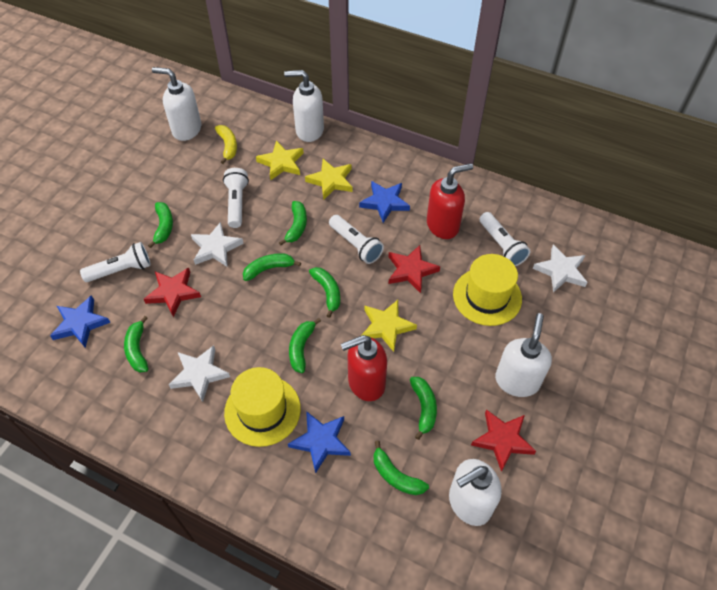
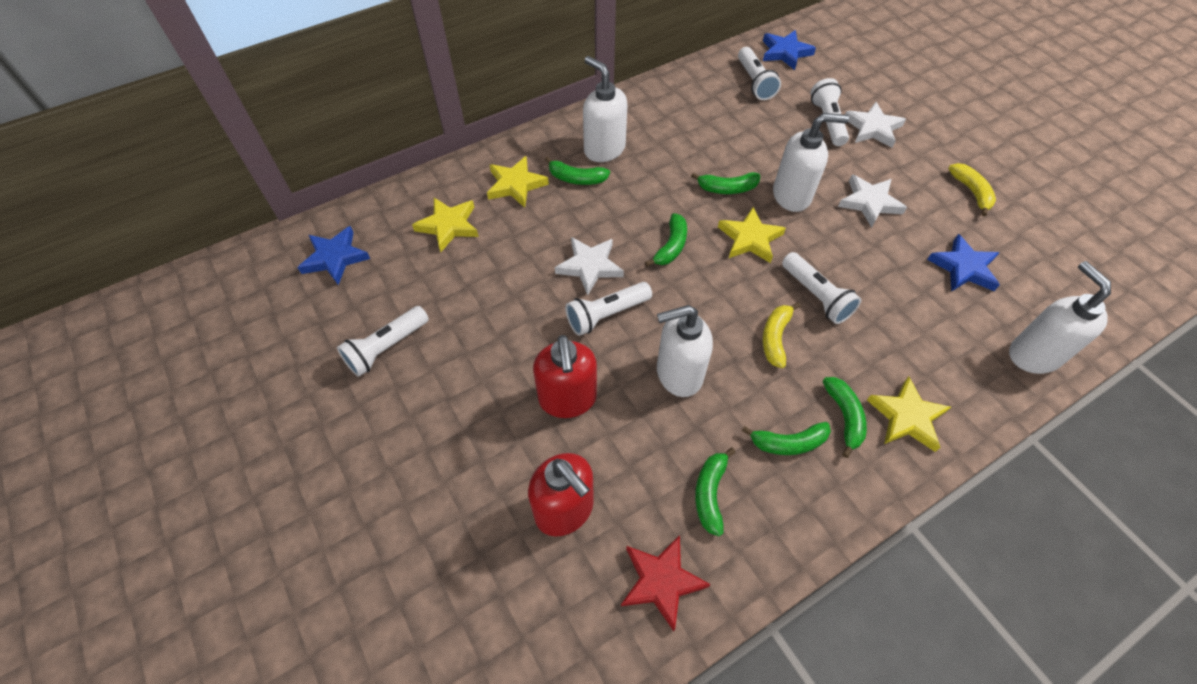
green banana: [124,316,148,372] [148,202,173,248] [243,253,301,281] [279,201,307,245] [289,318,321,373] [309,267,340,318] [374,440,429,495] [410,377,437,440] = 8 -> [545,156,610,185] [645,213,687,266] [691,172,760,194] [695,448,736,536] [742,422,831,455] [823,377,867,458] = 6
red star: [144,268,201,317] [389,245,440,293] [471,409,536,472] = 3 -> [621,535,711,631] = 1
white flashlight: [80,242,151,282] [223,168,249,228] [329,215,384,264] [479,212,530,266] = 4 -> [337,306,429,377] [565,282,652,336] [738,47,781,100] [782,252,861,324] [810,78,849,146] = 5
yellow banana: [215,125,237,164] = 1 -> [762,302,801,368] [948,163,996,217] = 2
yellow hat: [224,367,301,447] [453,254,522,326] = 2 -> none = 0
yellow star: [256,140,304,181] [305,159,352,200] [361,300,417,352] = 3 -> [412,198,479,252] [487,156,549,208] [718,207,786,263] [867,377,951,452] = 4

